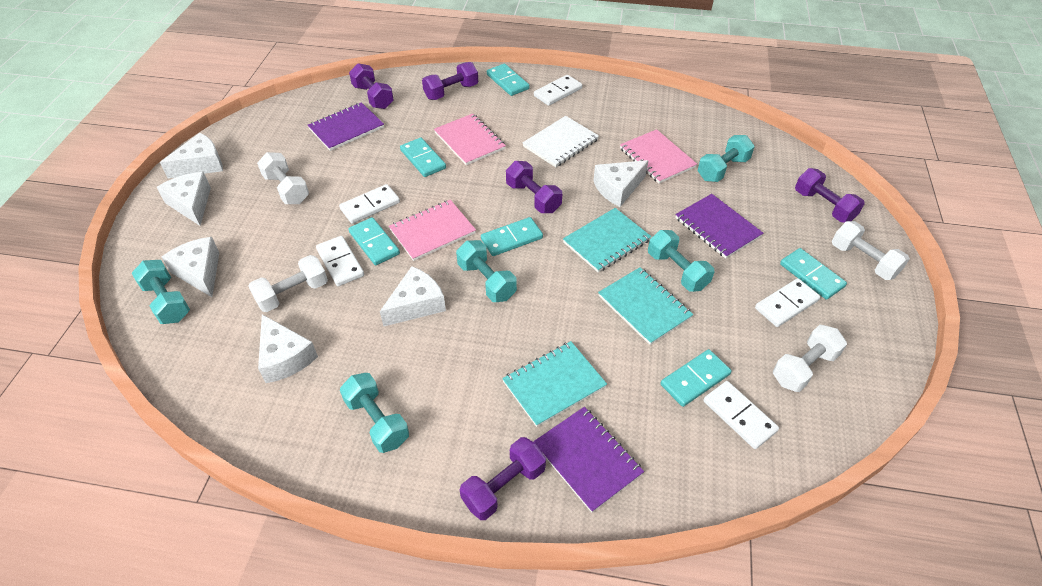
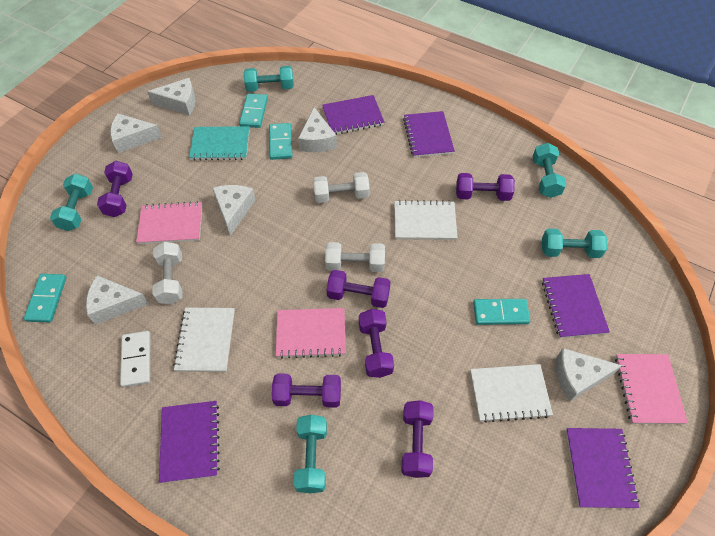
purple dumbbell: [349,63,394,109] [422,62,478,100] [460,437,546,520] [506,161,562,213] [795,168,865,222] = 5 -> [97,161,133,217] [272,373,341,408] [327,270,391,308] [359,309,394,378] [401,400,434,478] [456,173,515,201] = 6
purple notebook: [308,102,384,151] [534,407,644,513] [675,194,763,259] = 3 -> [159,401,220,483] [322,95,385,135] [403,111,455,158] [542,274,610,338] [566,428,640,508] = 5
turquoise domino: [349,217,400,265] [400,138,446,177] [481,217,543,256] [487,64,529,96] [661,349,732,407] [780,248,847,300] = 6 -> [24,274,66,322] [239,93,268,128] [269,123,292,160] [473,299,530,325] = 4
turquoise notebook: [502,341,607,427] [563,208,651,272] [598,267,693,345] = 3 -> [189,126,250,161] = 1
white domino: [316,236,364,286] [339,184,400,224] [534,75,582,106] [704,381,779,449] [755,278,820,327] = 5 -> [120,331,150,387] = 1
white dumbbell: [249,255,328,312] [257,152,309,204] [773,325,847,392] [832,221,910,280] = 4 -> [153,242,182,304] [313,172,370,203] [325,242,385,272] = 3
white notebook: [522,116,599,167] = 1 -> [173,307,235,372] [394,200,458,240] [470,364,553,423] = 3

